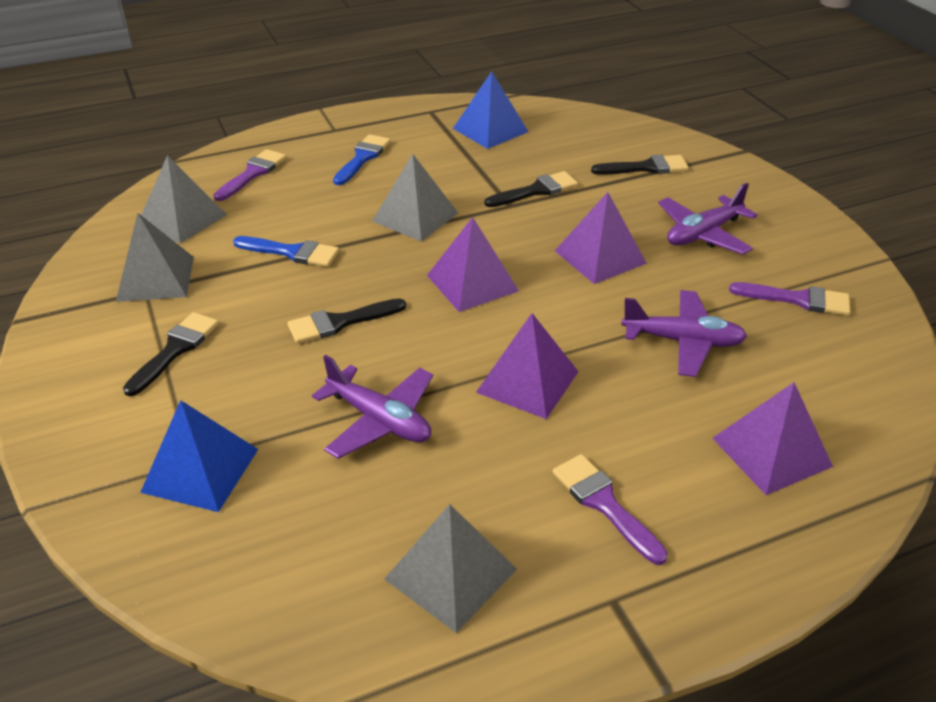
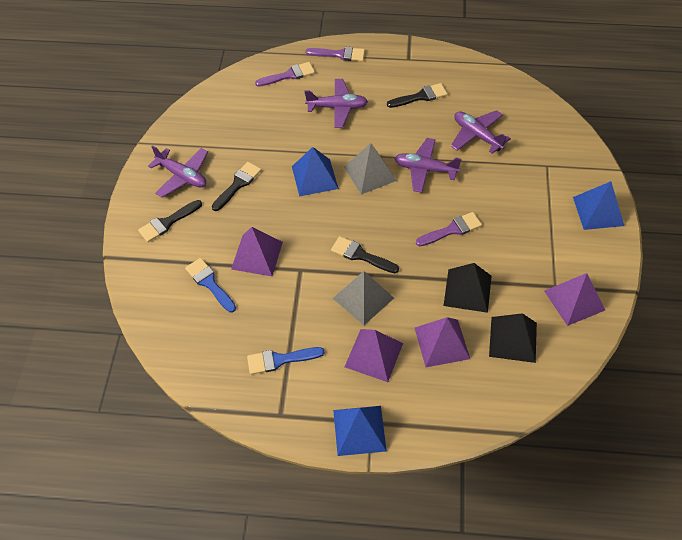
black pyramid: none = 0 -> [444,263,492,313] [489,313,537,363] = 2
blue pyramid: [140,400,258,512] [453,71,528,149] = 2 -> [292,147,339,197] [333,406,387,456] [573,181,624,230] = 3
grey pyramid: [116,213,194,302] [141,155,227,244] [372,153,458,242] [385,504,517,633] = 4 -> [333,271,394,325] [344,143,397,195] = 2
purple plane: [312,355,433,459] [621,290,747,377] [658,183,757,255] = 3 -> [148,145,208,198] [305,79,368,128] [394,138,462,193] [451,110,511,154] = 4

